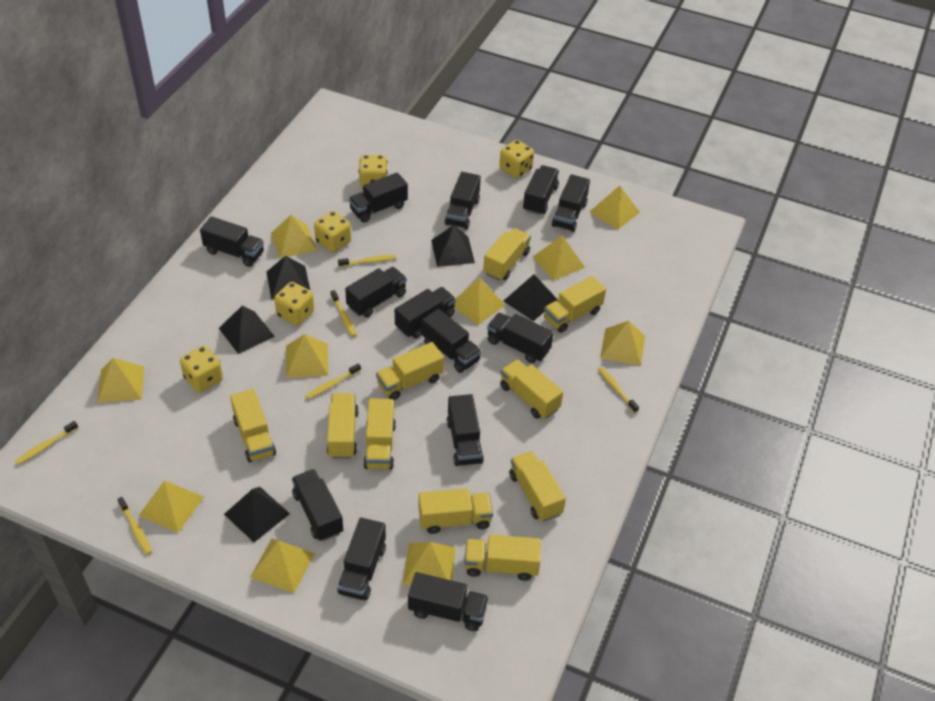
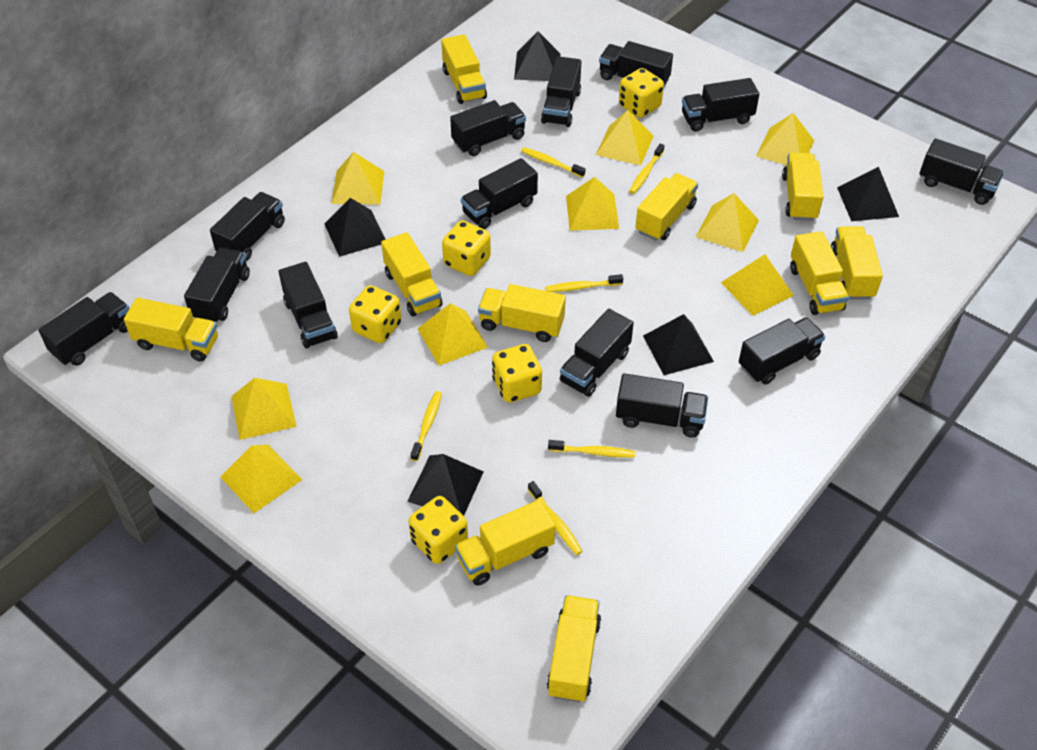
yellow pyramid: [97,358,144,403] [138,481,204,533] [250,539,315,593] [271,215,317,259] [286,334,328,378] [403,542,456,586] [454,278,505,325] [533,235,585,281] [589,185,640,230] [600,321,645,366] = 10 -> [220,444,302,513] [231,378,296,440] [332,152,384,204] [417,303,488,366] [566,177,619,231] [596,110,654,166] [696,193,759,252] [721,254,794,316] [756,113,814,165] = 9

